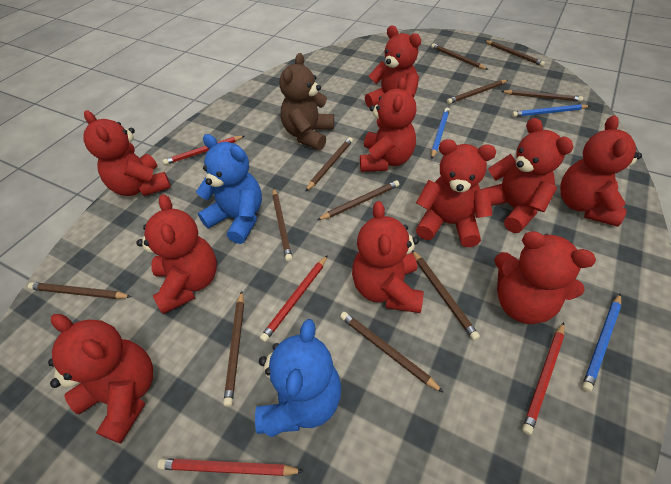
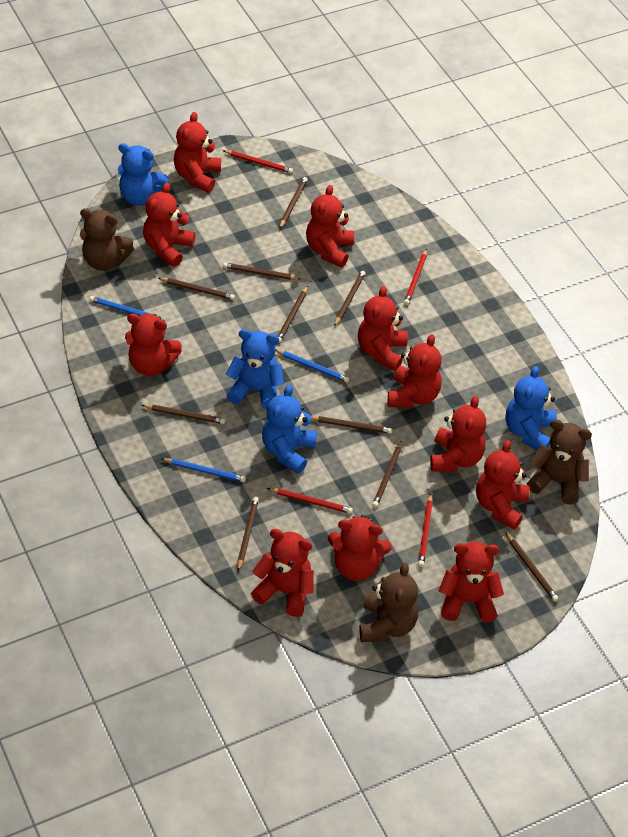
blue teddy bear: [196,134,262,244] [255,319,341,437] = 2 -> [118,143,169,206] [226,329,284,410] [262,385,317,474] [506,366,557,450] = 4
brown pencil: [28,282,132,299] [223,291,244,407] [272,188,292,262] [305,137,353,192] [317,180,399,220] [340,312,444,393] [412,250,480,341] [431,43,488,70] [447,80,508,104] [485,40,545,67] [501,90,583,102] = 11 -> [142,405,225,424] [158,278,235,300] [223,262,301,280] [238,497,259,571] [278,286,308,343] [280,177,307,228] [311,416,393,434] [334,271,366,327] [372,440,402,507] [505,532,559,602] = 10
brown teddy bear: [279,53,334,150] = 1 -> [80,208,134,271] [359,563,418,642] [527,419,592,504] = 3
red teddy bear: [48,314,153,444] [83,110,171,196] [136,194,217,314] [352,201,424,313] [360,77,416,172] [365,26,421,108] [416,139,496,247] [480,118,574,233] [494,231,596,324] [560,115,642,227] = 10 -> [125,314,182,376] [143,183,195,267] [174,112,221,193] [251,529,314,617] [306,185,354,268] [328,515,392,581] [358,286,408,371] [388,334,442,408] [430,396,486,471] [439,541,504,623] [476,440,530,530] = 11

